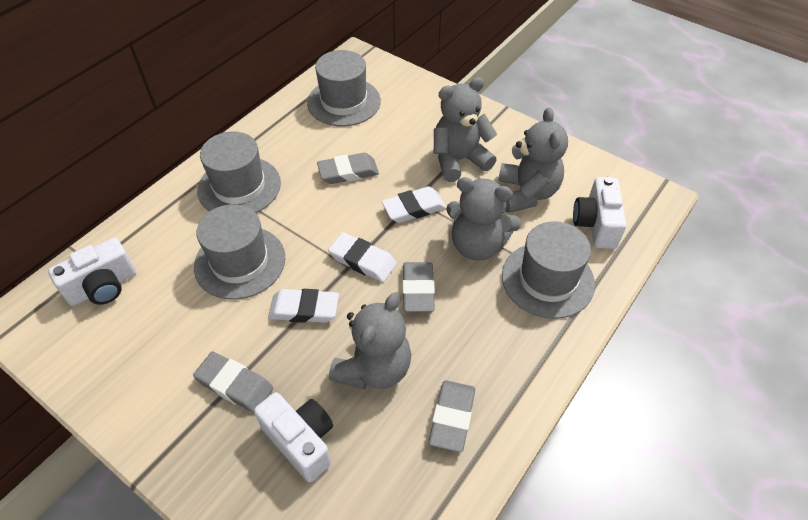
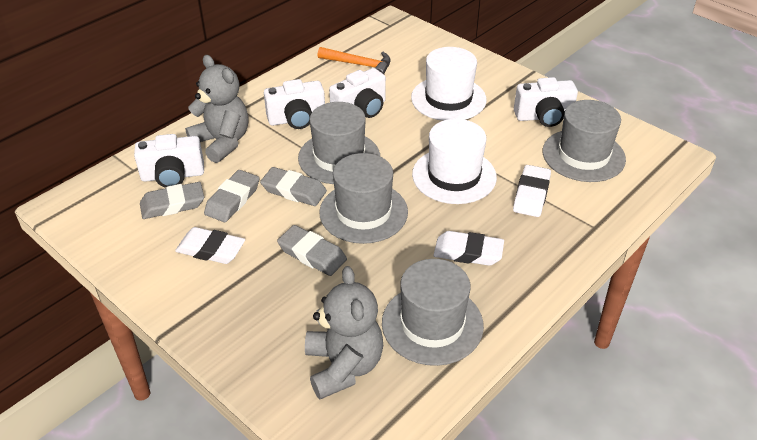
grey teddy bear: [329,293,411,390] [434,77,497,182] [446,177,521,261] [498,107,568,213] = 4 -> [185,55,249,163] [305,266,383,399] = 2
orange hammer: none = 0 -> [317,47,391,74] = 1
white camera: [48,238,136,306] [254,392,333,482] [573,177,626,249] = 3 -> [134,134,204,188] [264,79,325,129] [329,68,386,118] [514,77,578,127] = 4
white hat: none = 0 -> [411,47,487,121] [412,119,497,204] = 2

